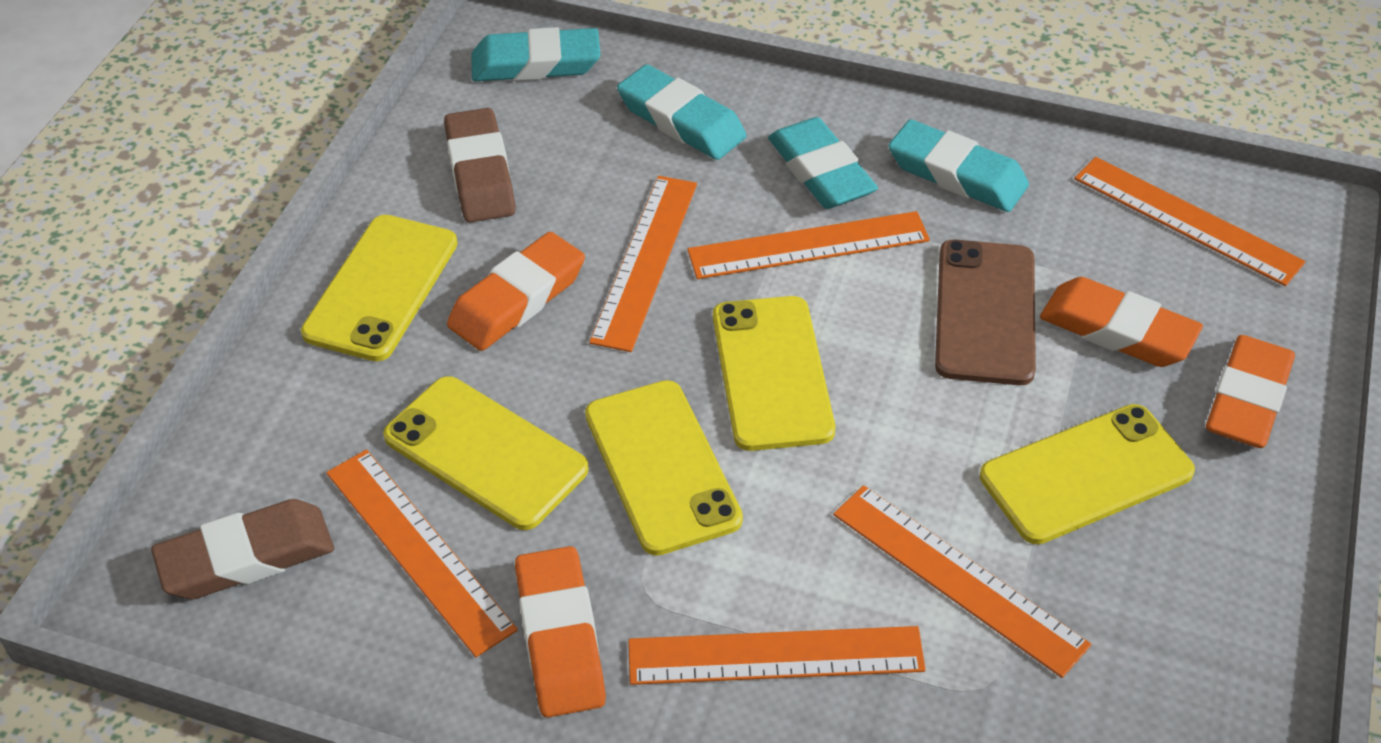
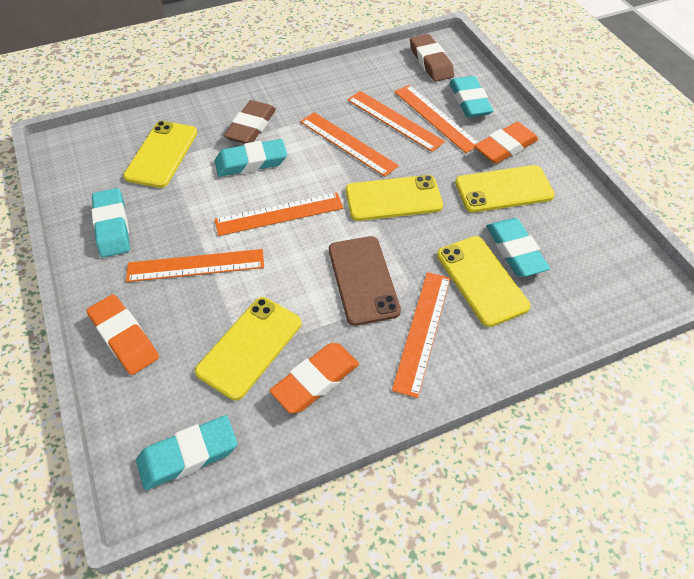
orange eraser: [447,232,585,351] [515,546,606,717] [1040,277,1203,367] [1206,335,1295,448] = 4 -> [87,294,159,375] [270,343,359,413] [474,122,538,164] = 3
turquoise eraser: [471,27,601,81] [617,64,746,160] [768,117,878,209] [889,119,1029,212] = 4 -> [92,188,130,258] [136,415,237,490] [215,139,287,177] [449,76,493,118] [486,218,550,277] = 5

